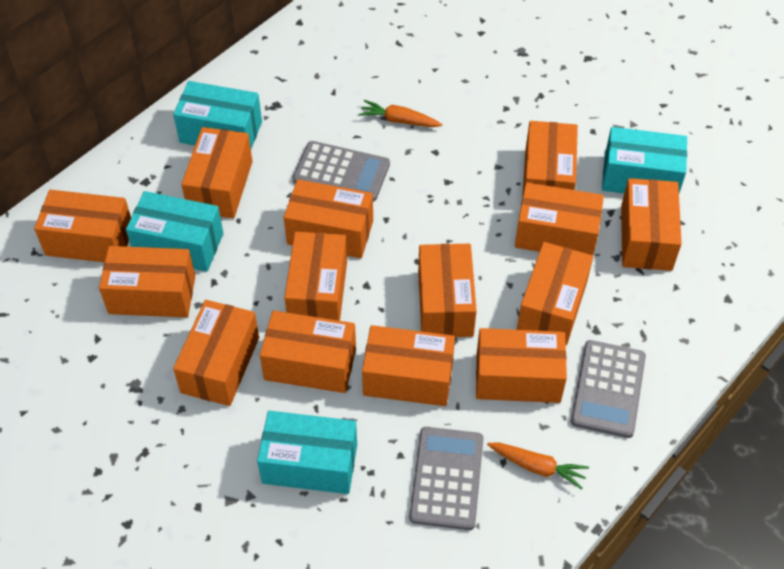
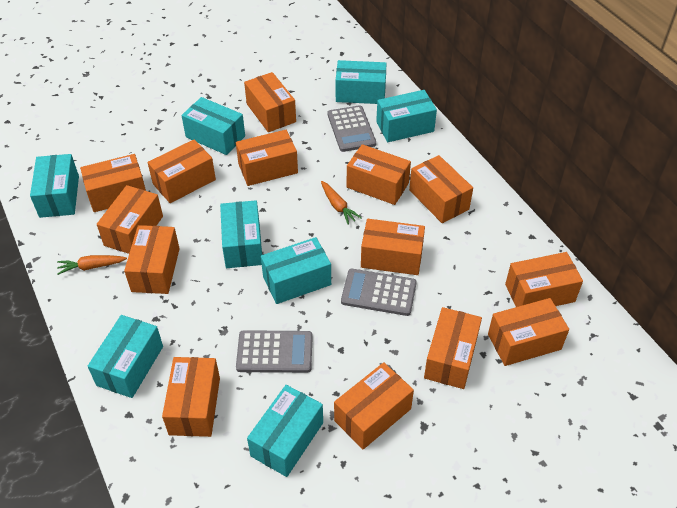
turquoise box: [126,191,223,272] [173,81,262,149] [257,411,357,494] [602,127,687,193] = 4 -> [30,154,79,218] [88,315,163,398] [182,97,245,155] [220,200,262,268] [247,385,323,477] [261,237,331,304] [336,60,387,104] [376,90,437,142] = 8

